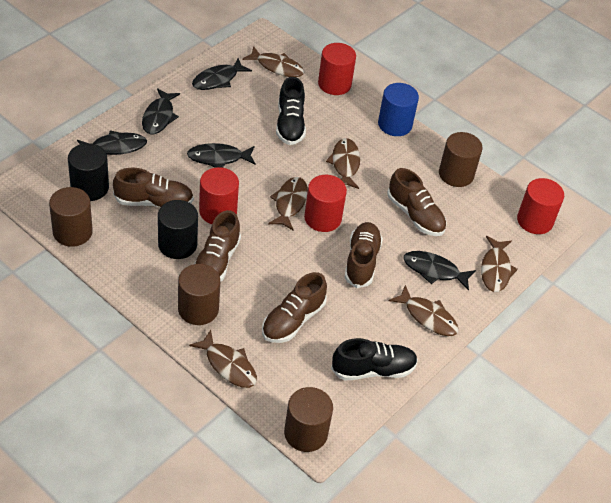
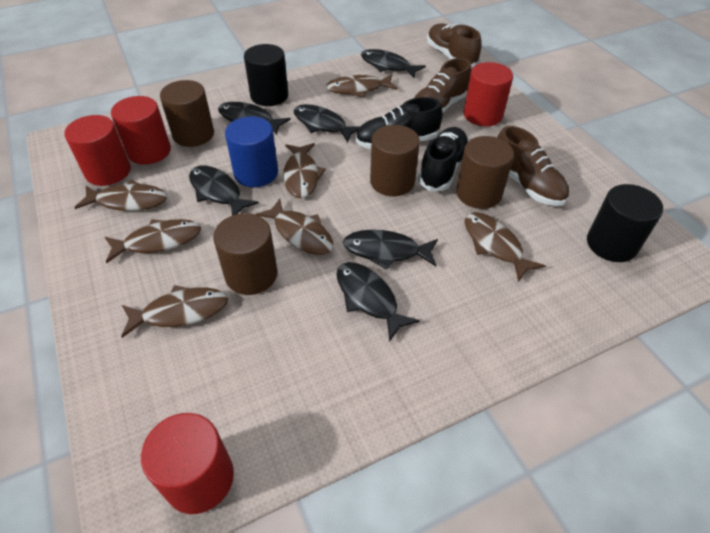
black fish: [77,130,147,155] [142,88,180,134] [187,143,256,168] [192,58,252,90] [403,251,476,291] = 5 -> [189,166,259,215] [218,102,291,135] [293,104,360,143] [336,262,420,341] [343,230,438,269] [361,49,426,78] = 6
brown fish: [189,330,257,388] [243,46,304,77] [268,177,308,231] [326,138,360,189] [389,285,459,336] [481,236,518,292] = 6 -> [74,180,167,211] [105,219,201,263] [121,285,228,338] [255,198,333,255] [283,143,326,198] [326,74,398,97] [465,212,545,282] = 7
brown shoe: [113,168,194,207] [194,210,241,282] [262,272,327,343] [344,222,383,288] [387,168,447,236] = 5 -> [414,58,471,113] [427,23,481,67] [497,126,569,206] = 3

